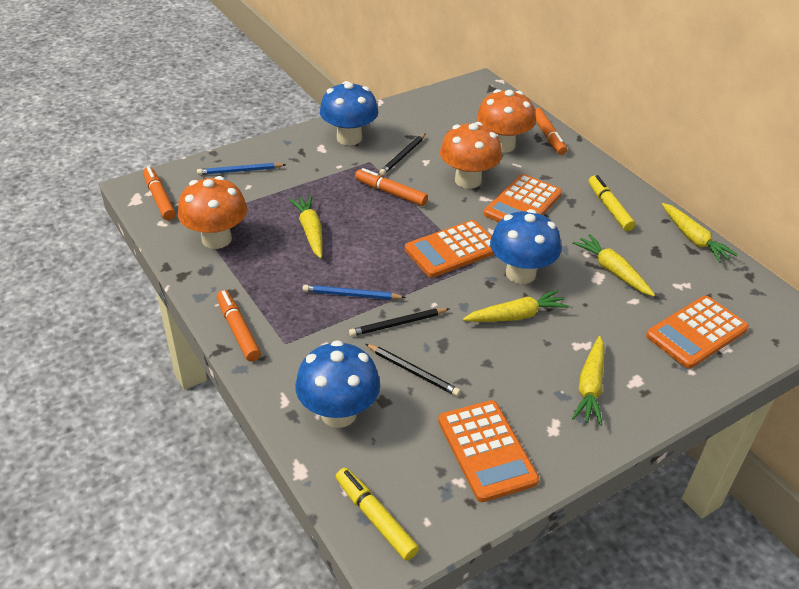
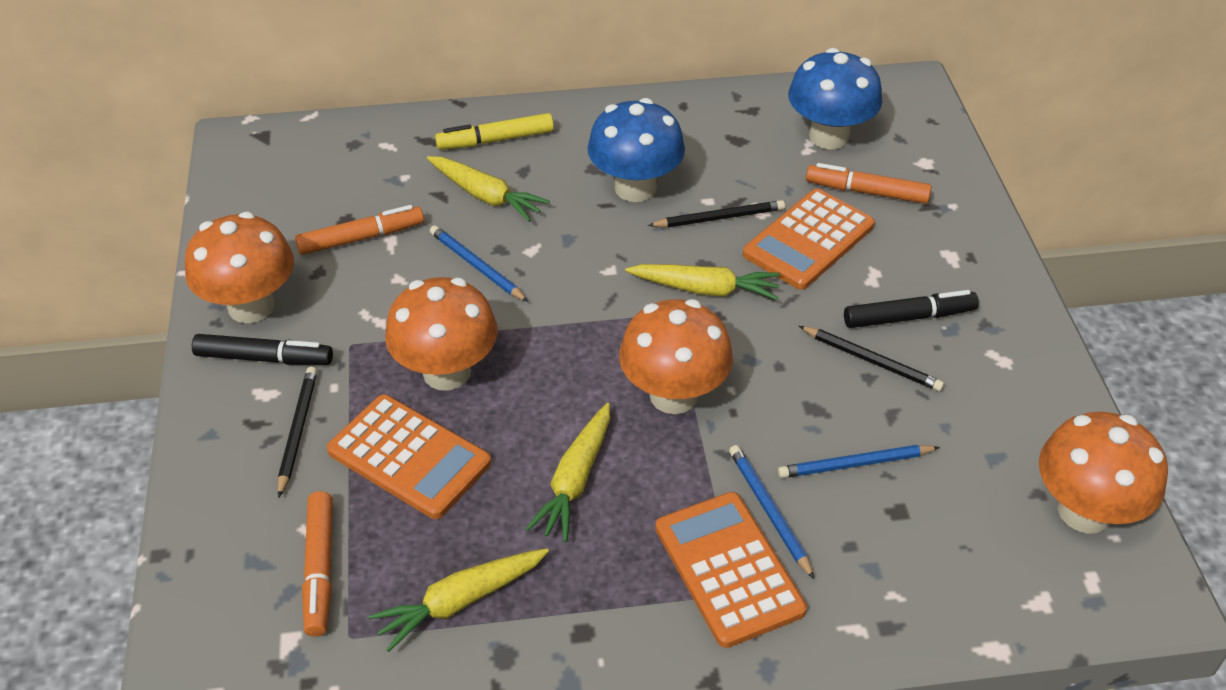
black marker: none = 0 -> [192,334,333,365] [844,290,979,328] = 2
blue mushroom: [295,340,380,428] [320,81,378,145] [490,209,561,284] = 3 -> [587,98,685,202] [788,48,882,150] = 2
blue pencil: [197,163,286,175] [303,285,406,300] = 2 -> [430,225,528,302] [729,445,814,579] [778,445,940,478] = 3
orange calculator: [405,220,495,278] [438,400,539,502] [484,174,562,222] [646,296,749,369] = 4 -> [327,394,491,519] [655,492,807,648] [743,189,875,290] = 3
orange marker: [143,166,176,220] [217,290,261,362] [355,168,428,206] [534,108,567,155] = 4 -> [295,205,424,255] [302,491,333,637] [806,163,932,204] = 3
orange mushroom: [178,176,247,249] [440,122,502,189] [477,89,536,153] = 3 -> [185,212,294,323] [385,277,498,391] [619,299,733,414] [1039,412,1168,534] = 4
yellow carrot: [289,195,323,259] [463,290,569,322] [572,234,655,297] [572,336,604,426] [662,203,738,263] = 5 -> [369,548,549,652] [427,156,550,222] [526,403,610,542] [625,264,780,300] = 4
yellow marker: [336,468,419,561] [589,175,636,231] = 2 -> [435,113,554,150] = 1

